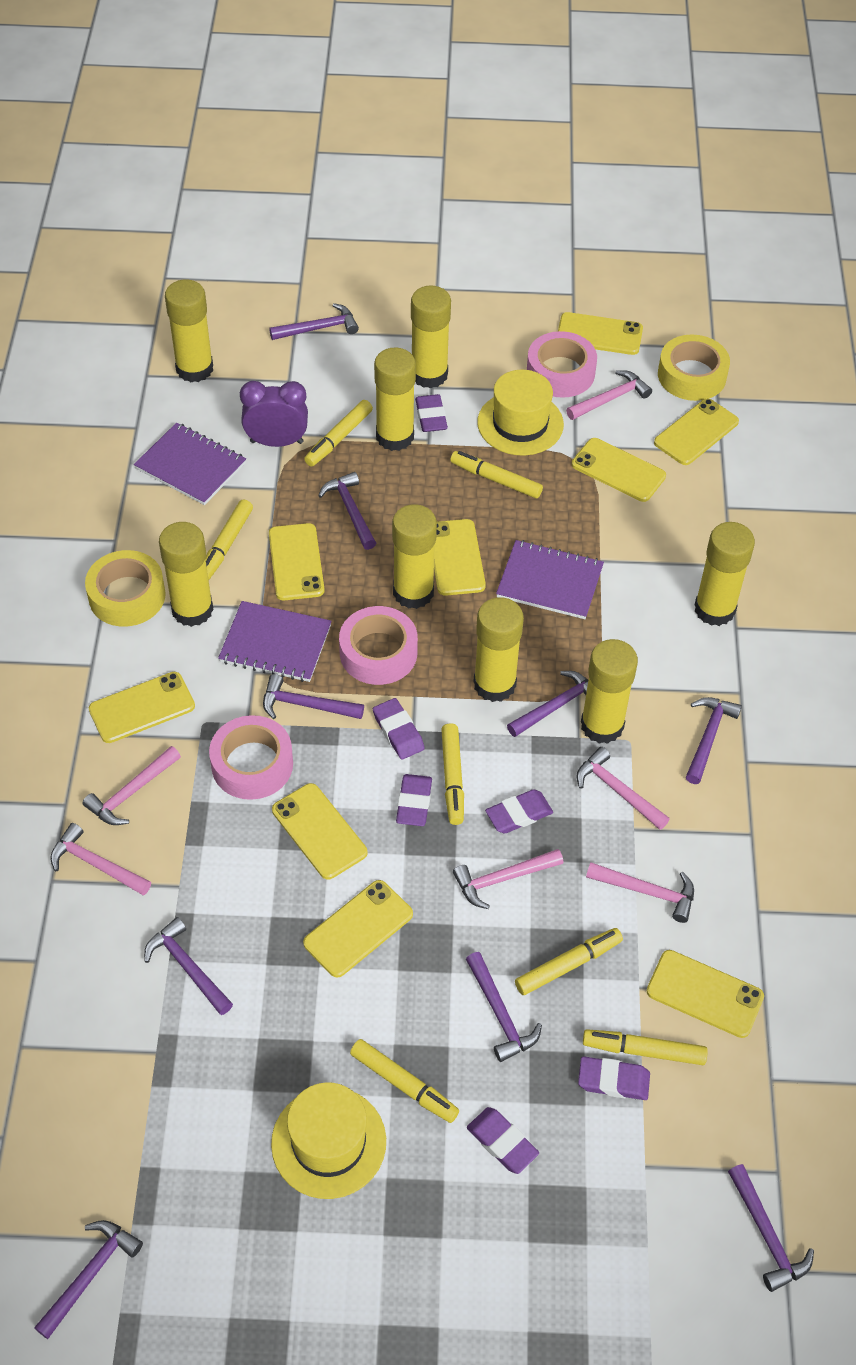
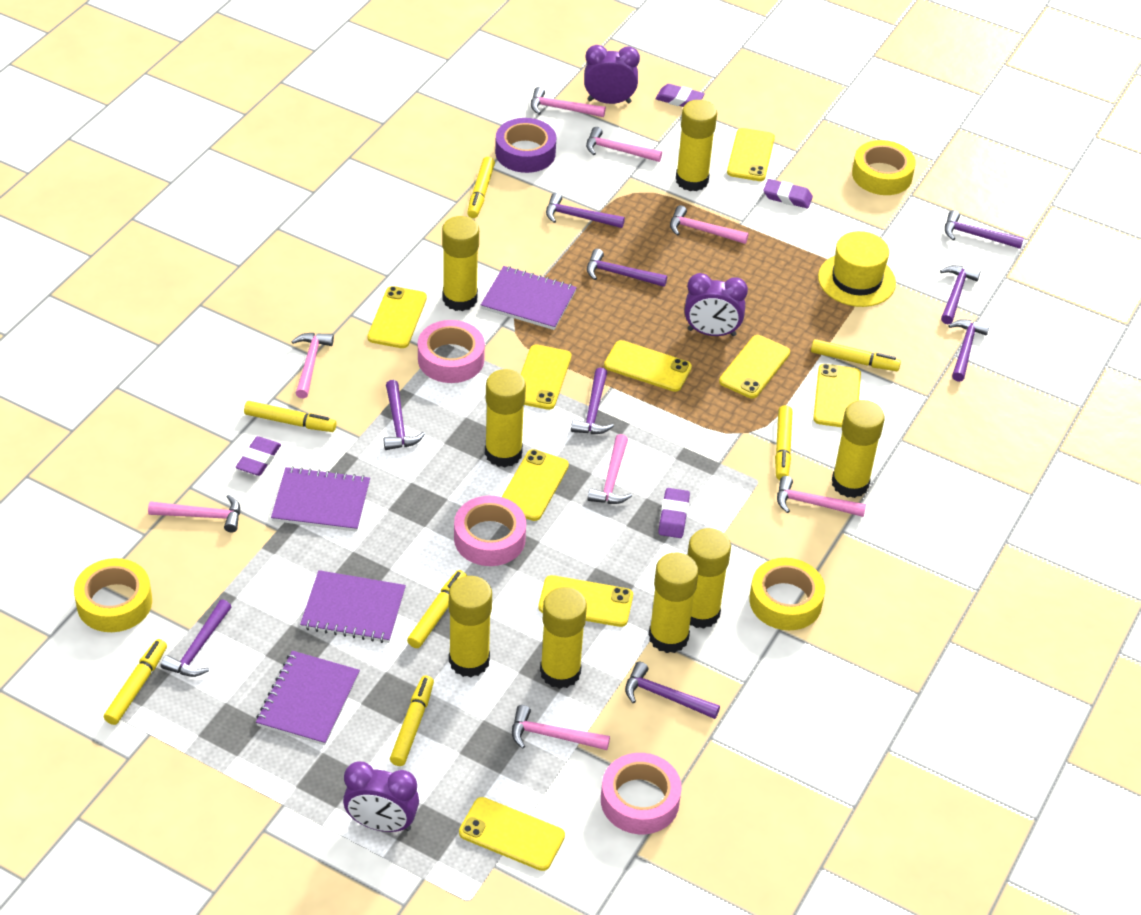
pink hammer: [50,823,151,896] [83,746,181,825] [453,849,564,909] [566,370,652,420] [577,747,670,830] [586,862,694,923] = 6 -> [148,495,240,532] [291,333,334,399] [512,705,610,750] [531,87,606,117] [586,127,662,162] [588,434,632,504] [670,205,749,244] [777,476,866,517] = 8
purple clock: [240,381,308,447] = 1 -> [343,762,419,832] [584,45,640,104] [685,273,748,336] = 3
purple eraser: [373,698,425,759] [396,774,432,826] [415,394,448,432] [467,1107,539,1174] [485,789,553,833] [578,1056,650,1100] = 6 -> [236,436,281,476] [656,84,705,107] [658,488,690,538] [763,179,813,208] = 4
purple notebook: [134,422,246,505] [218,601,332,682] [496,540,604,619] = 3 -> [256,651,360,745] [271,466,370,532] [300,570,406,643] [481,266,577,330] = 4
purple tape: none = 0 -> [495,118,556,173] = 1
yellow hat: [271,1082,386,1199] [477,370,564,455] = 2 -> [818,231,896,307] = 1
yellow tape: [85,550,166,627] [658,335,730,401] = 2 -> [74,558,152,632] [749,558,825,630] [852,140,916,195] = 3

